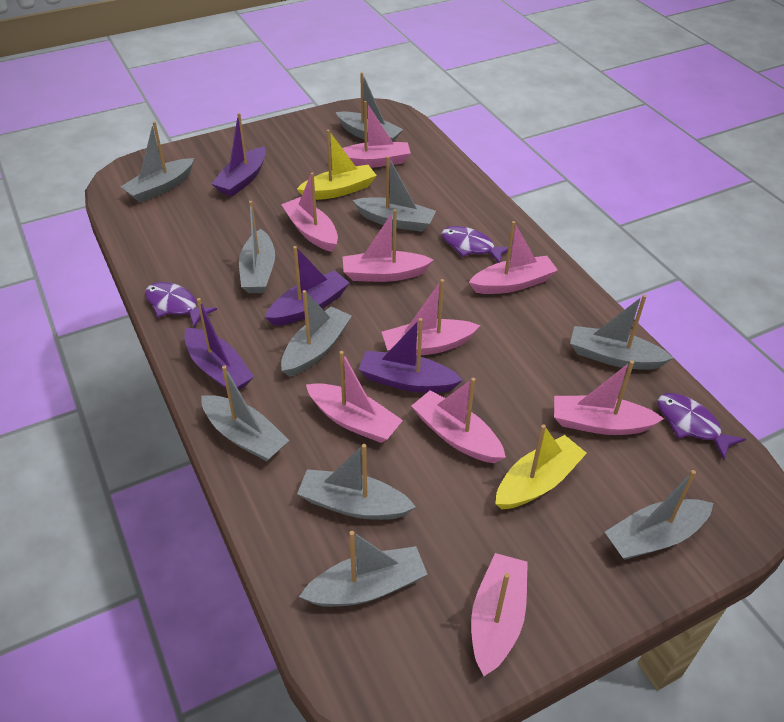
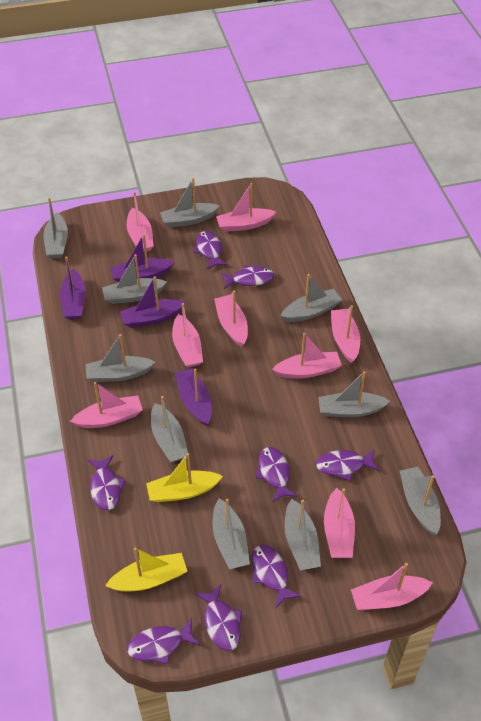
purple fish: [145,282,217,328] [441,226,512,263] [658,393,746,460] = 3 -> [88,455,126,510] [127,618,200,664] [194,231,228,269] [195,584,242,651] [221,264,274,289] [251,545,301,608] [256,447,298,503] [316,449,380,481] = 8

